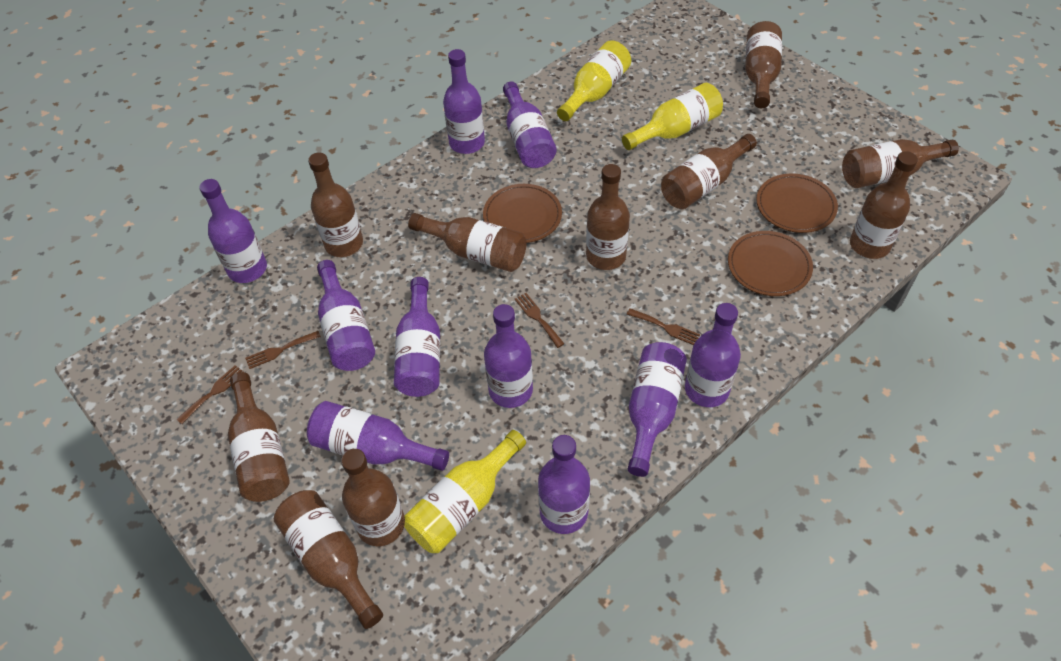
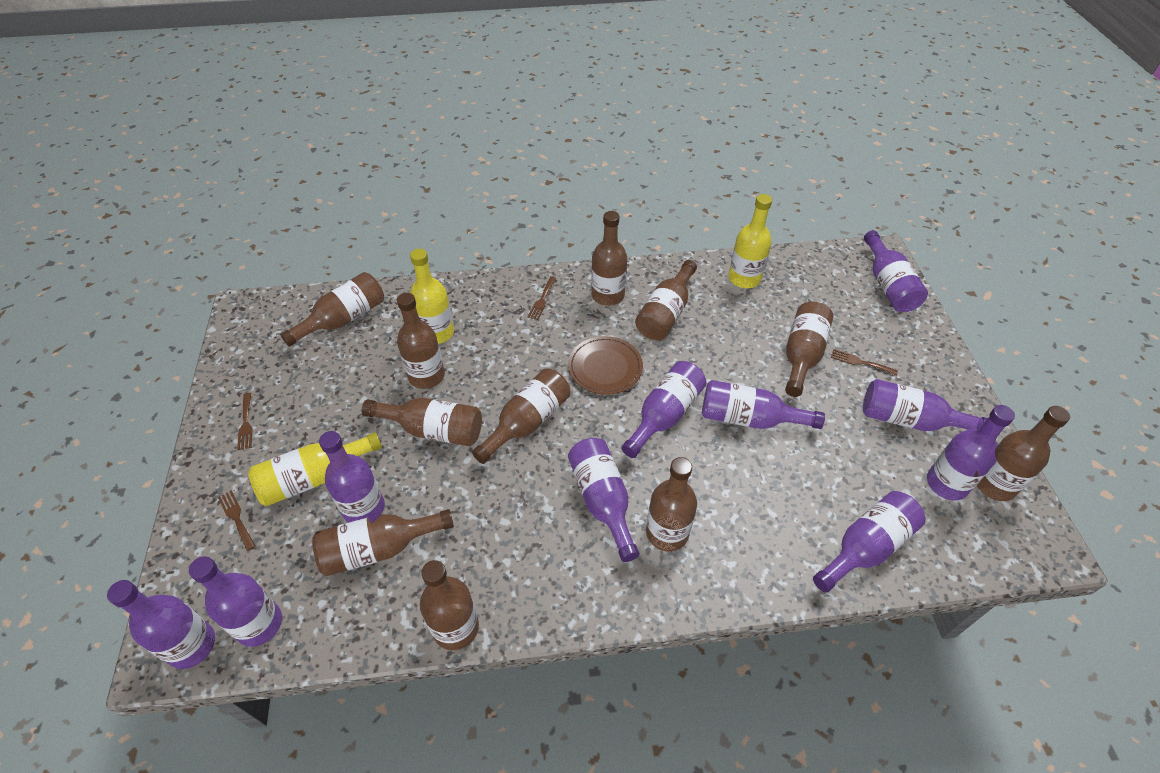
brown bottle: [228,372,290,502] [274,490,383,629] [308,152,363,257] [341,449,404,546] [408,213,527,272] [586,164,630,270] [661,134,757,209] [745,21,782,108] [842,139,959,188] [850,151,918,259] = 10 -> [280,272,384,347] [312,509,454,576] [362,398,482,446] [397,293,445,389] [420,560,479,650] [472,368,571,464] [591,211,627,306] [635,260,697,340] [646,457,697,551] [785,302,833,397] [977,406,1070,501] = 11
brown plate: [483,184,562,243] [728,231,813,296] [756,174,838,233] = 3 -> [568,336,643,395] = 1

